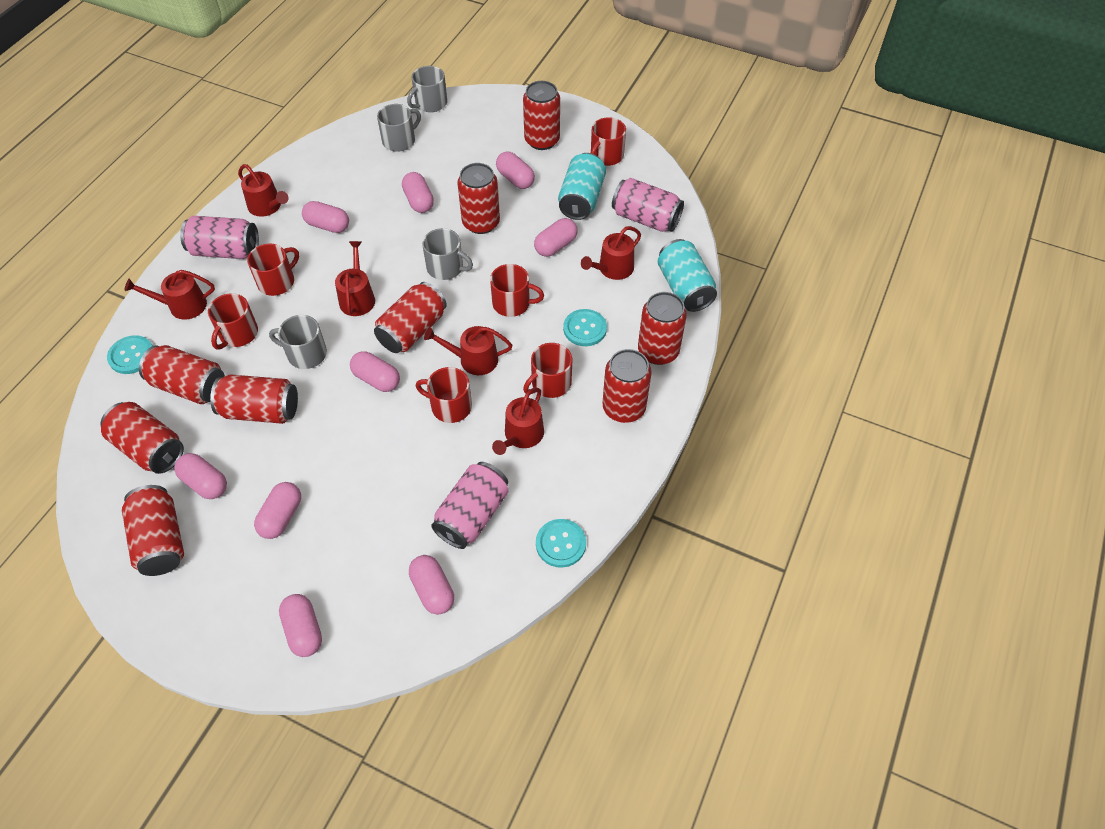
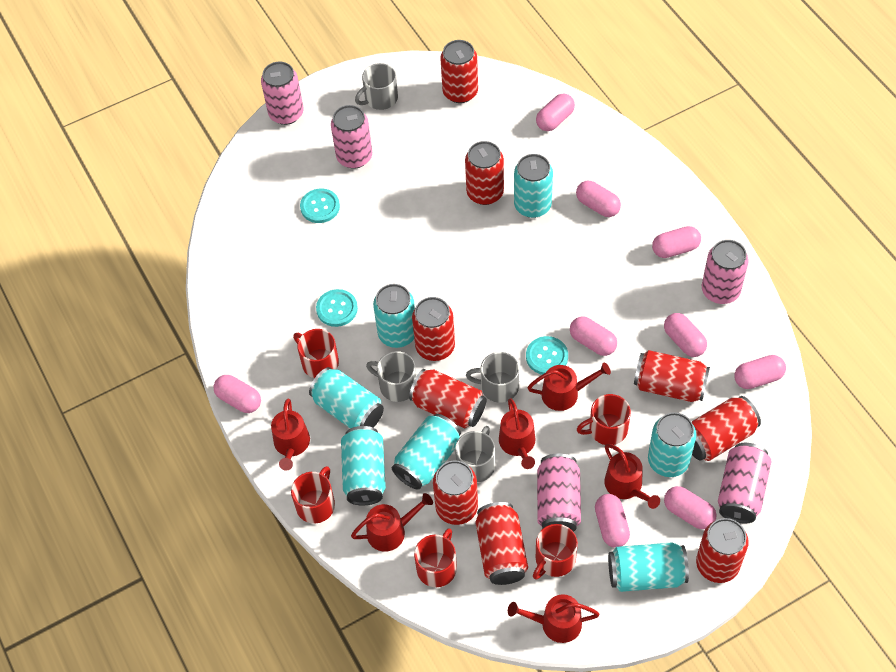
pink can: [180,216,259,259] [431,462,509,549] [612,178,684,232] = 3 -> [261,62,304,125] [331,105,372,169] [537,454,581,532] [702,240,749,304] [718,443,771,524] = 5
red mug: [208,293,258,349] [247,244,299,296] [416,367,472,423] [490,264,544,317] [523,343,573,398] [591,117,626,166] = 6 -> [291,466,335,524] [293,329,339,378] [414,528,457,587] [533,524,578,580] [576,394,631,445] = 5
turquoise can: [558,153,606,220] [658,239,717,312] = 2 -> [309,367,384,428] [341,426,386,505] [373,284,415,348] [392,414,461,490] [514,154,553,218] [608,542,689,592] [648,412,696,477] = 7

